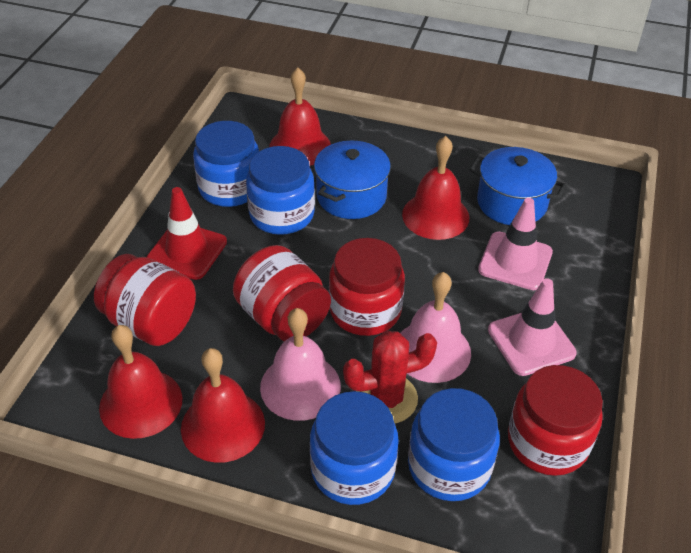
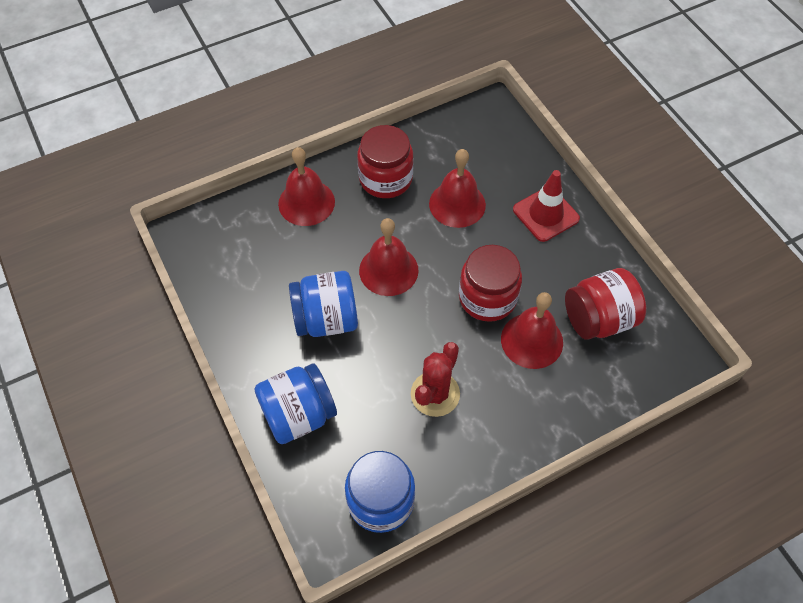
blue jar: [193,121,259,207] [246,146,315,235] [310,391,399,505] [408,388,500,501] = 4 -> [254,363,337,444] [289,271,358,337] [345,451,415,533] = 3
blue pot: [314,141,391,219] [469,147,566,225] = 2 -> none = 0
pink bell: [260,308,341,421] [400,272,471,383] = 2 -> none = 0
pink traffic cone: [478,198,553,290] [488,278,577,376] = 2 -> none = 0
red jar: [94,254,196,346] [233,245,331,342] [329,238,405,336] [508,365,603,476] = 4 -> [357,125,414,198] [459,245,522,322] [565,268,646,340] = 3

